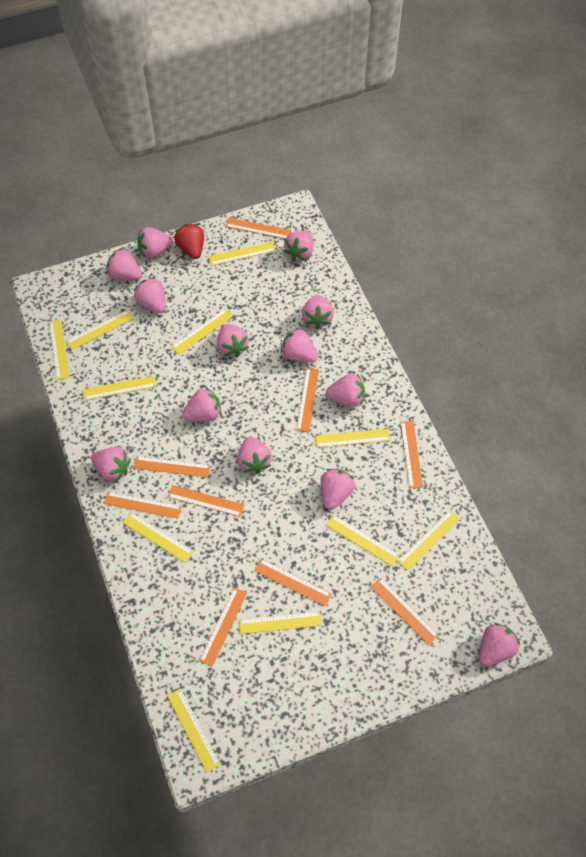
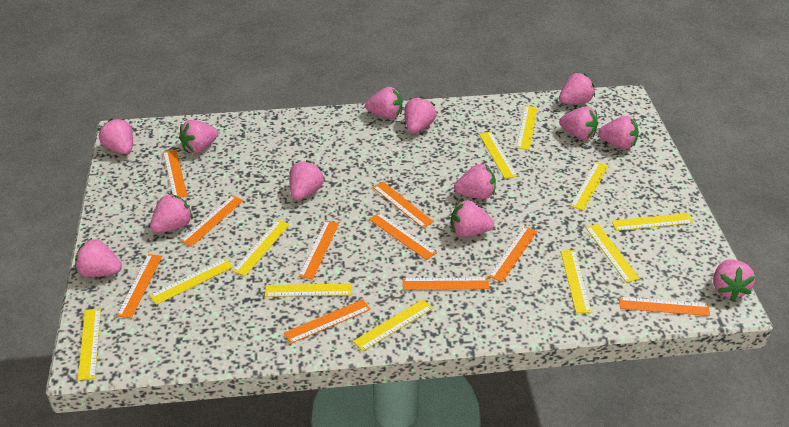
orange ruler: [104,492,182,519] [134,456,210,477] [168,485,244,517] [199,587,247,667] [225,218,291,239] [254,559,331,606] [296,368,319,432] [371,578,439,645] [401,421,423,489] = 9 -> [117,254,162,318] [163,150,187,198] [180,195,243,247] [284,299,371,344] [299,221,339,280] [369,213,437,260] [373,182,434,228] [403,277,489,290] [489,226,537,282] [619,297,710,316] = 10
red strawberry: [174,224,204,259] = 1 -> none = 0

